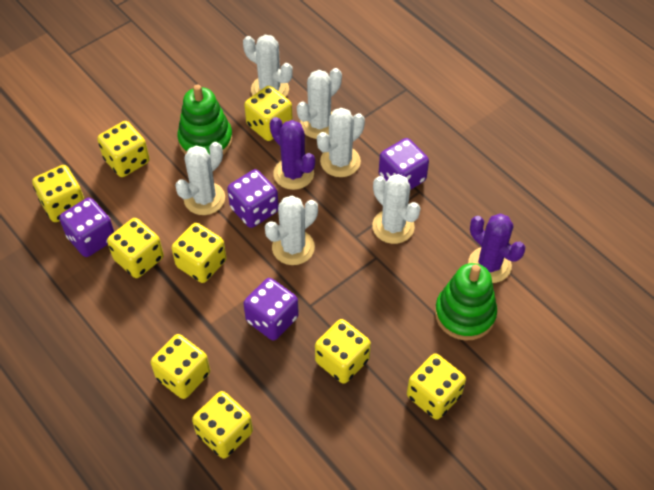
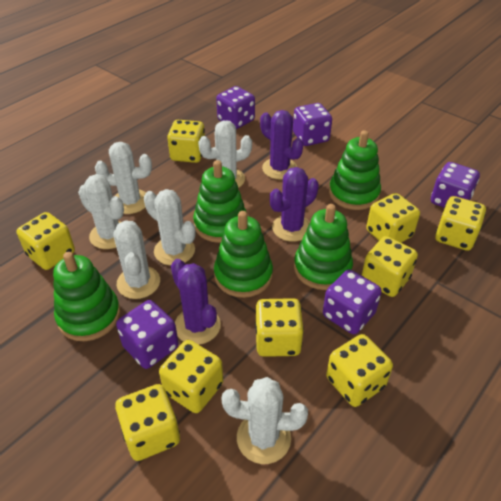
green stacking toy: [177,85,233,155] [435,263,497,341] = 2 -> [53,252,120,341] [193,160,247,243] [214,211,273,298] [294,204,353,290] [329,130,381,210] = 5
purple cactus: [270,117,315,190] [468,213,525,283] = 2 -> [171,259,221,345] [260,110,303,179] [270,167,319,242] = 3
purple dice: [59,198,114,257] [227,169,279,228] [243,278,299,341] [379,138,429,190] = 4 -> [116,300,179,369] [216,86,255,129] [293,103,332,146] [323,270,382,334] [431,162,480,208] = 5

